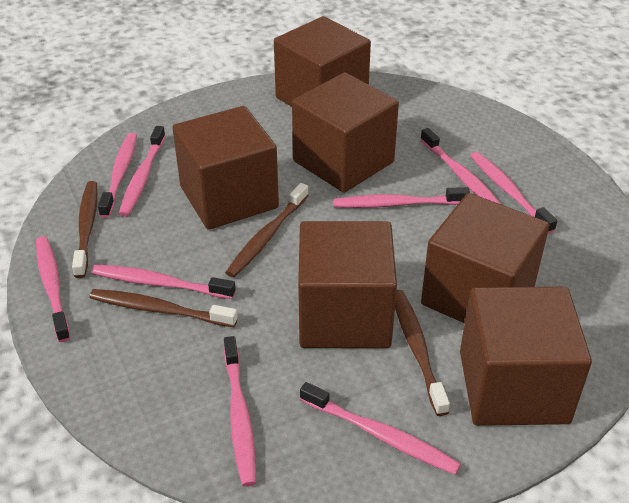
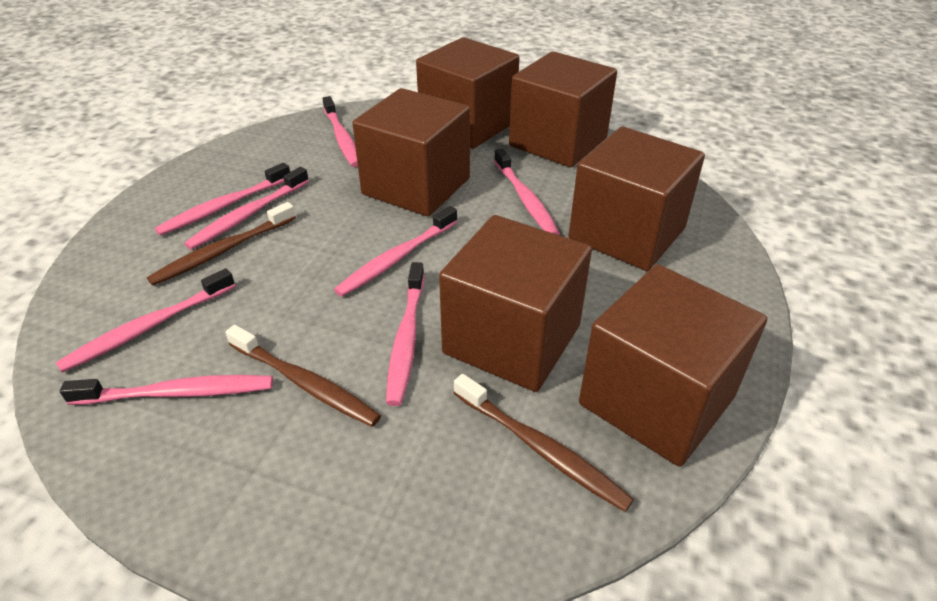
brown toothbrush: [72,181,98,278] [89,289,237,327] [225,183,309,277] [395,290,450,416] = 4 -> [147,202,296,286] [225,325,381,427] [454,374,634,512] = 3
pink toothbrush: [36,236,71,342] [91,264,236,299] [98,133,137,218] [119,126,165,217] [224,336,256,487] [300,382,461,475] [333,187,470,208] [420,128,502,205] [470,152,557,234] = 9 -> [56,268,235,372] [60,375,273,405] [155,163,290,236] [184,167,309,250] [322,96,358,167] [334,206,458,297] [386,262,424,406] [494,148,560,235] = 8

